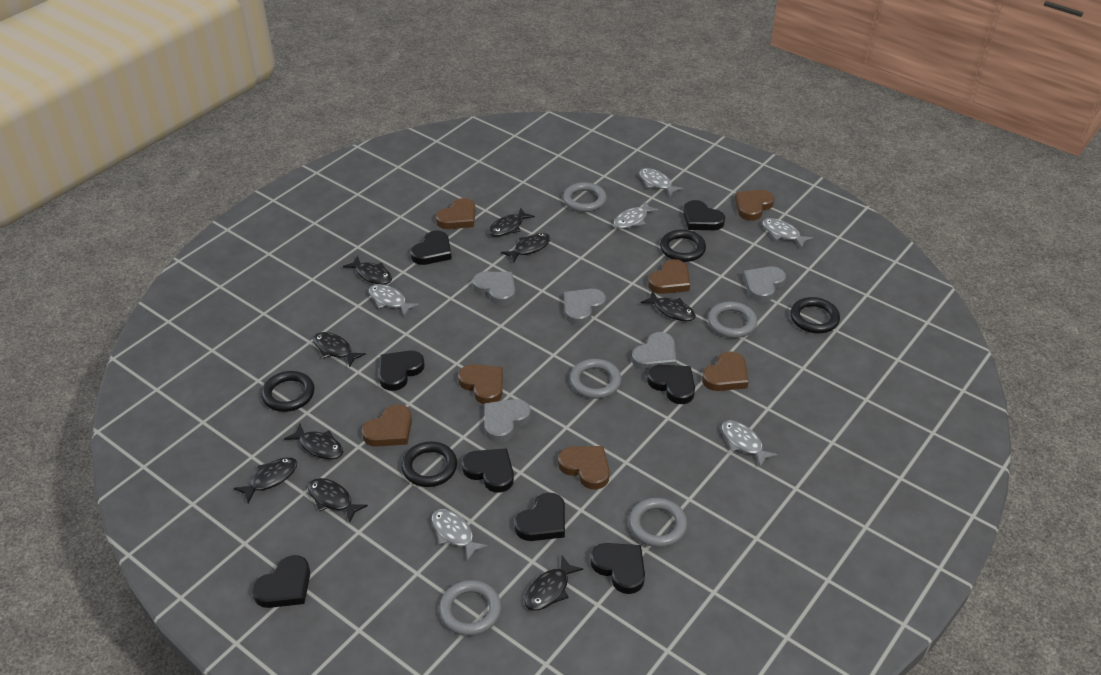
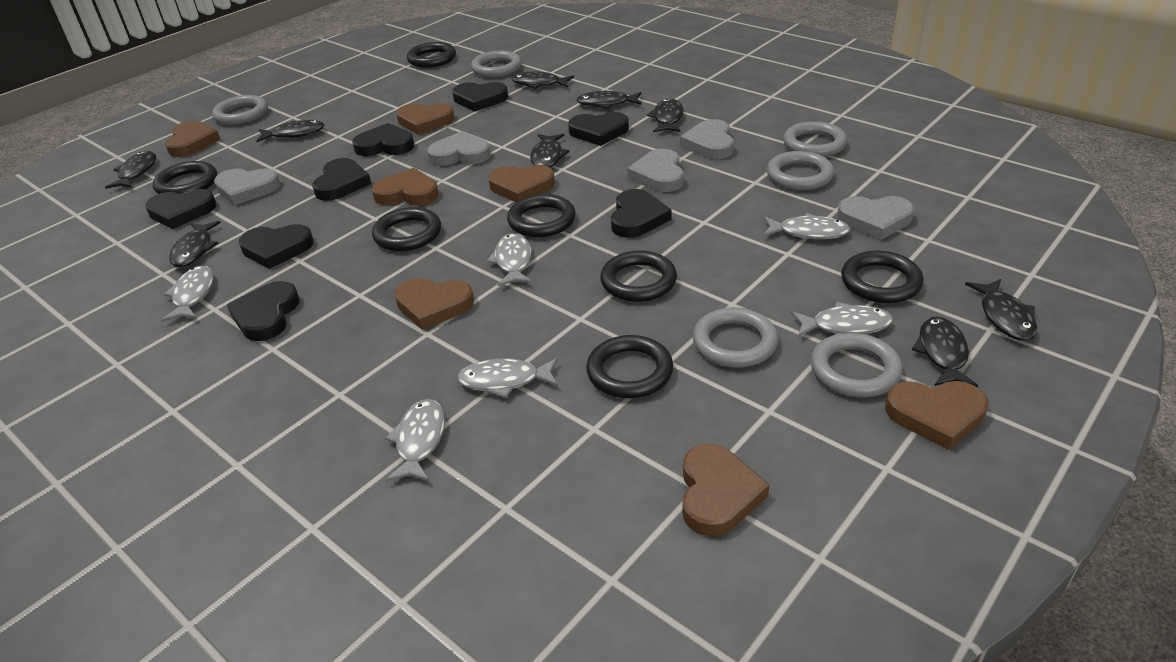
black ring: [261,371,314,412] [401,441,457,487] [660,229,706,262] [790,297,840,333] = 4 -> [153,161,217,194] [372,207,441,251] [407,42,456,68] [507,194,576,237] [586,335,673,398] [600,251,677,302] [841,251,924,303] = 7
grey ring: [439,580,501,636] [563,182,607,212] [570,359,622,399] [629,498,687,547] [708,302,757,338] = 5 -> [212,95,268,125] [471,51,522,77] [693,307,778,368] [767,151,834,190] [783,121,847,157] [811,333,903,397] = 6

